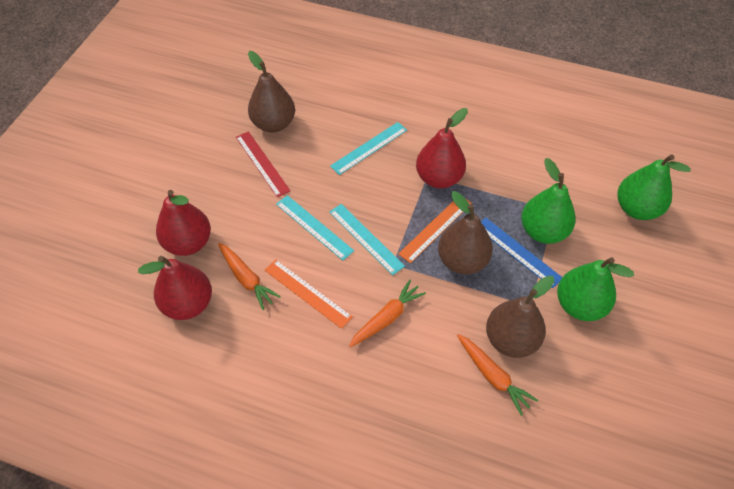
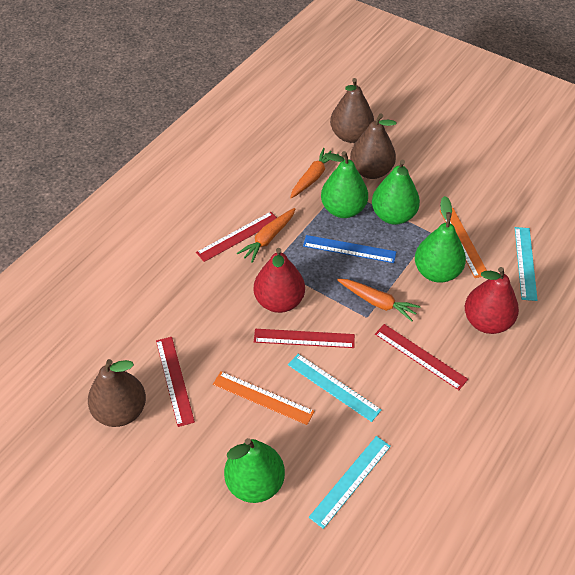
green pear: [521,158,576,244] [557,257,634,321] [618,154,691,220] = 3 -> [224,438,285,503] [321,151,368,218] [372,159,420,225] [415,196,466,283] = 4
red pear: [138,256,212,320] [156,190,211,256] [416,108,468,188] = 3 -> [254,248,305,313] [465,267,519,334] = 2
red ruler: [236,131,291,197] = 1 -> [156,337,195,427] [196,212,277,262] [254,329,355,348] [375,324,468,390] = 4

